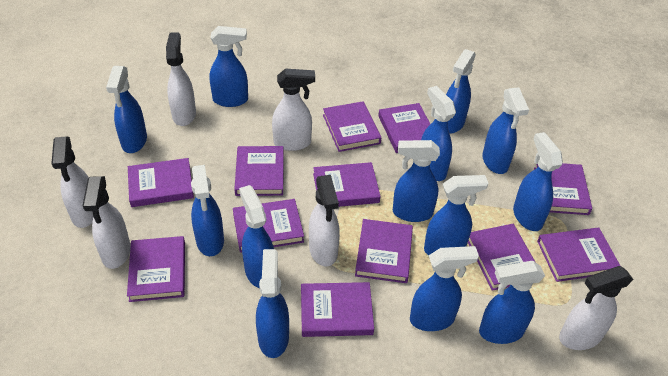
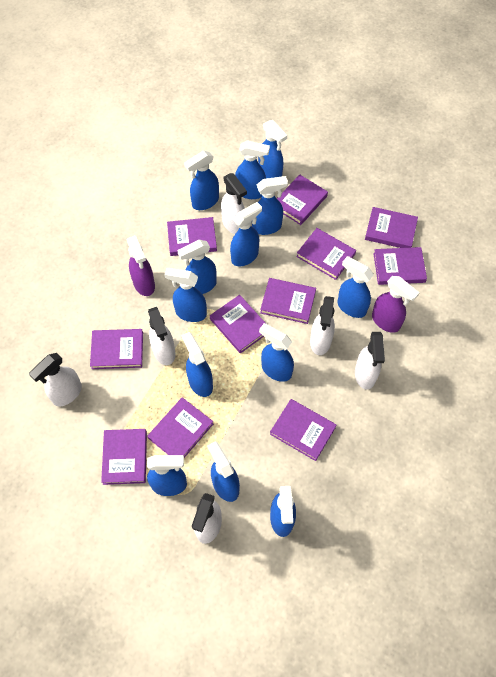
purple book: [127,236,185,302] [128,158,194,207] [233,199,304,253] [234,146,284,196] [301,282,374,337] [313,162,381,207] [323,101,381,152] [355,219,413,283] [378,103,430,153] [468,224,535,291] [534,163,592,215] [537,228,620,282] = 12 -> [90,329,143,369] [101,429,147,485] [147,397,213,458] [167,217,217,256] [210,295,265,354] [260,278,316,324] [270,399,336,461] [277,174,328,225] [296,228,356,280] [365,207,418,248] [373,247,427,285] = 11
purple spray bottle: none = 0 -> [127,235,155,296] [372,276,419,333] = 2

